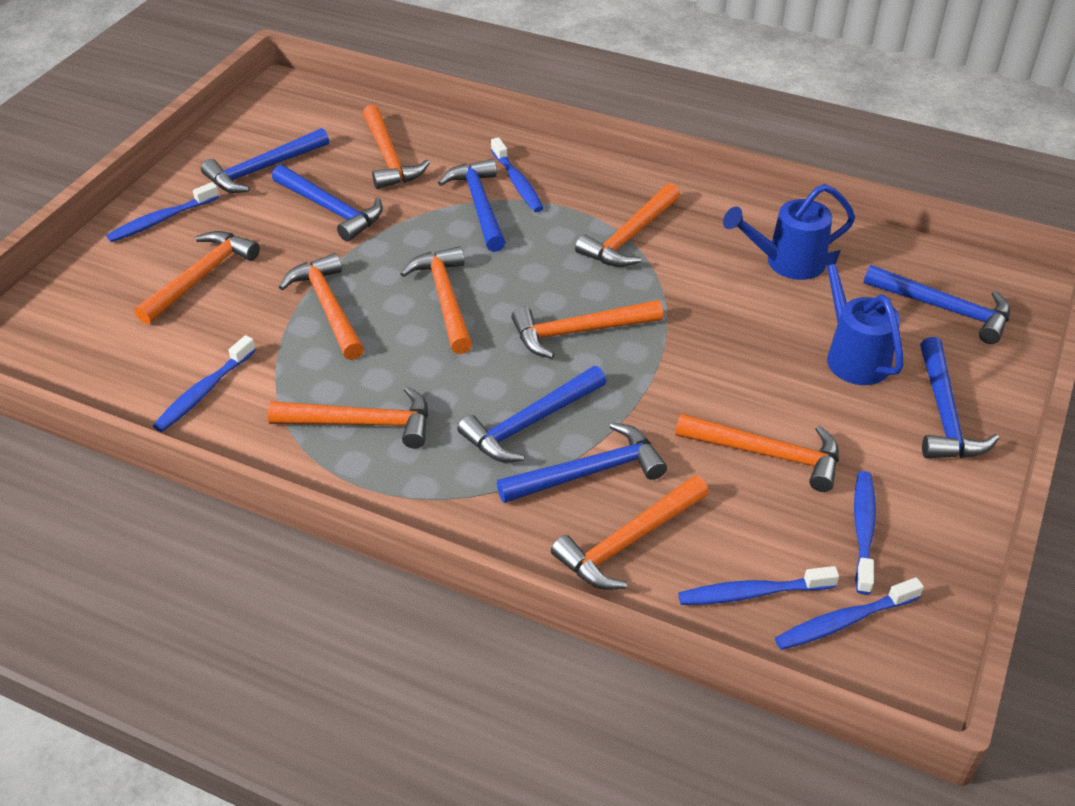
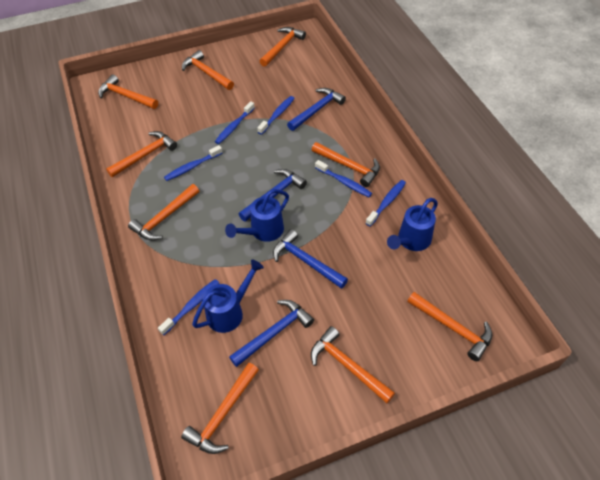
blue hammer: [201,128,329,193] [272,165,383,242] [438,159,506,252] [457,366,606,462] [497,423,667,503] [864,265,1010,344] [920,337,999,458] = 7 -> [229,300,314,367] [239,169,307,222] [273,229,348,289] [287,88,346,131] = 4
blue watering can: [723,184,855,280] [817,250,904,385] = 2 -> [192,259,264,333] [225,189,289,242] [387,198,438,251] = 3

